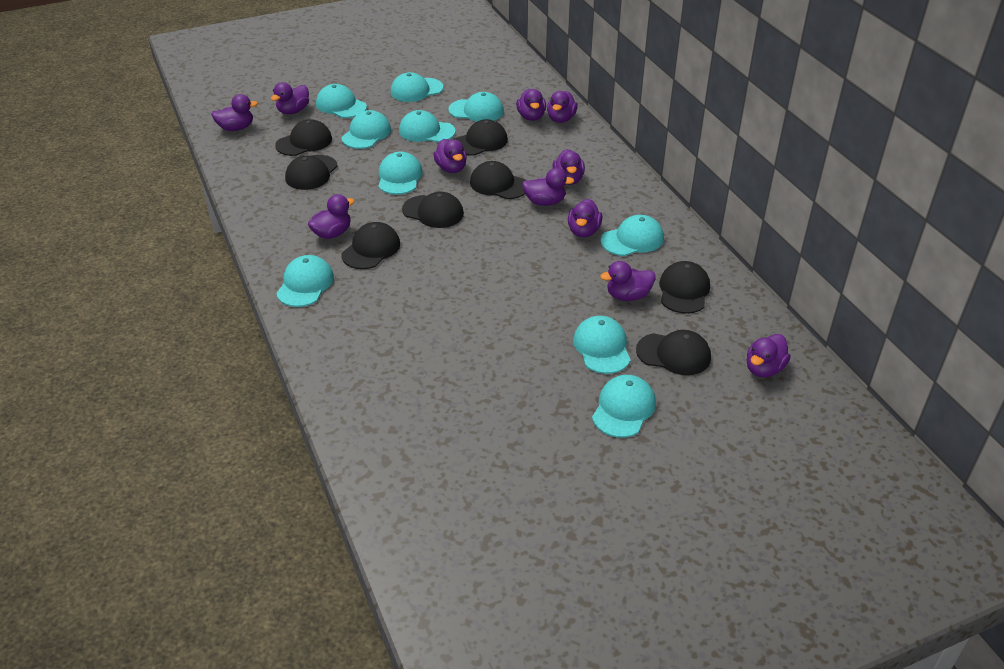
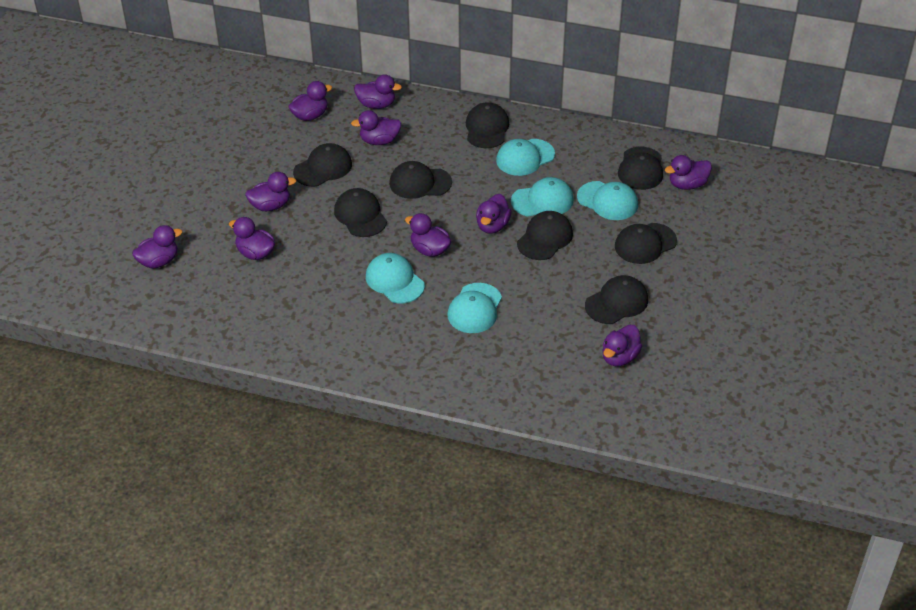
purple duck: [211,94,258,131] [271,82,309,114] [308,194,355,239] [433,139,467,173] [516,89,546,121] [522,168,574,206] [547,91,578,123] [553,149,585,185] [568,199,603,237] [600,261,656,301] [747,334,791,377] = 11 -> [132,225,182,268] [229,217,275,260] [245,172,296,211] [288,81,332,121] [351,110,401,145] [354,74,402,109] [405,213,451,257] [476,194,512,234] [602,325,643,366] [665,155,712,190] = 10
turquoise cap: [276,255,334,307] [316,84,367,118] [341,110,391,149] [378,152,423,195] [391,72,443,102] [399,110,456,142] [448,92,504,122] [573,316,631,374] [592,375,656,438] [601,215,664,256] = 10 -> [366,253,425,304] [447,283,502,333] [496,139,555,176] [511,177,574,216] [577,181,638,220] = 5

